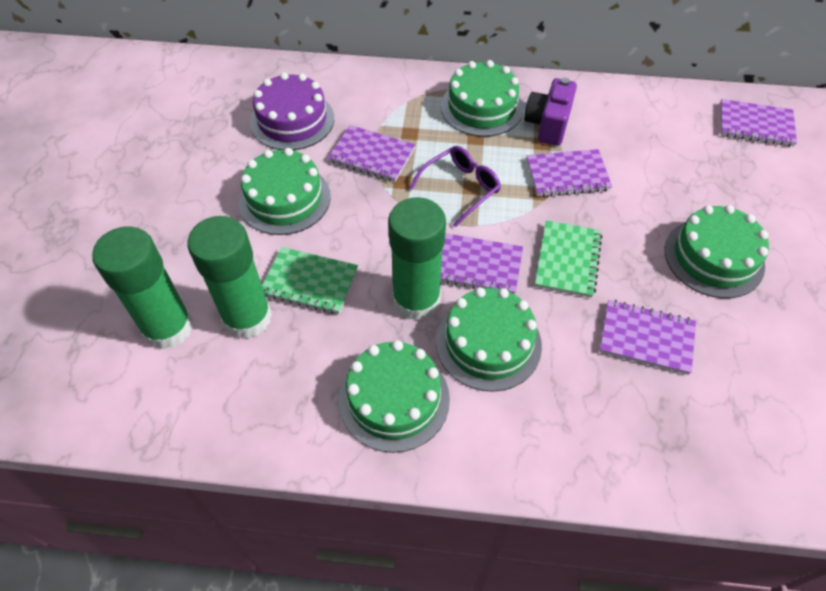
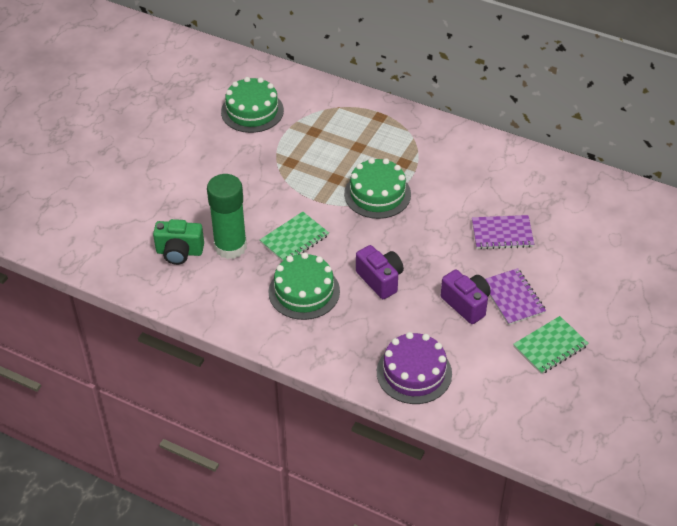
green cake: [238,148,331,235] [339,340,450,453] [436,287,542,392] [441,60,524,137] [665,205,769,298] = 5 -> [221,77,284,133] [268,252,340,320] [344,158,411,219] = 3
green camera: none = 0 -> [153,219,204,265] = 1
green glue stick: [92,226,193,349] [187,216,272,339] [388,197,446,321] = 3 -> [207,174,247,259] = 1
purple camera: [524,78,577,146] = 1 -> [356,245,404,299] [441,270,491,324] = 2
purple glasses: [410,146,501,227] = 1 -> none = 0
purple notebook: [328,125,415,182] [441,233,523,295] [527,149,612,197] [599,300,696,375] [720,99,797,146] = 5 -> [472,215,534,250] [485,268,546,325] = 2

